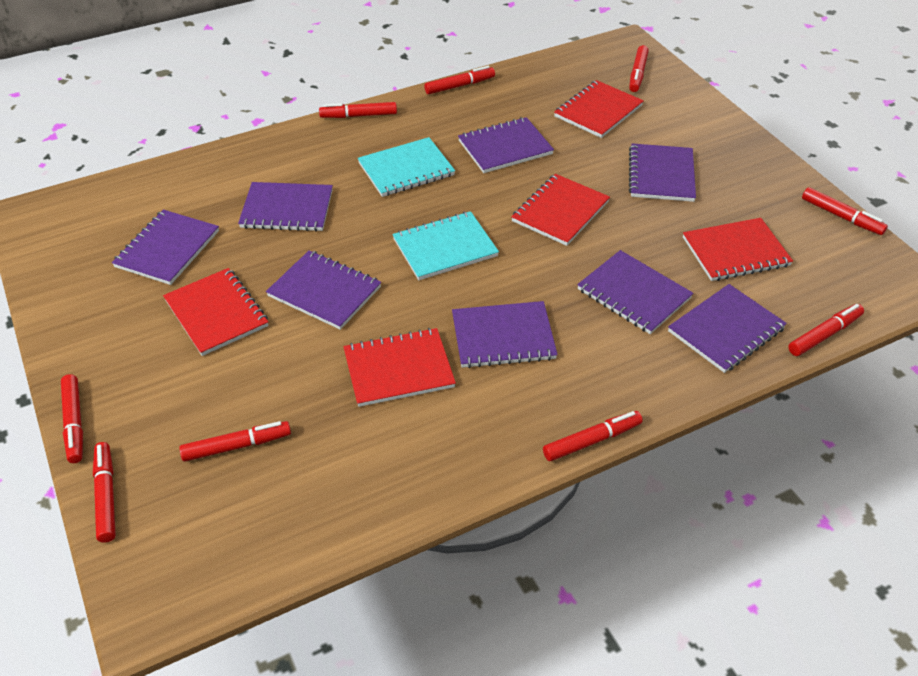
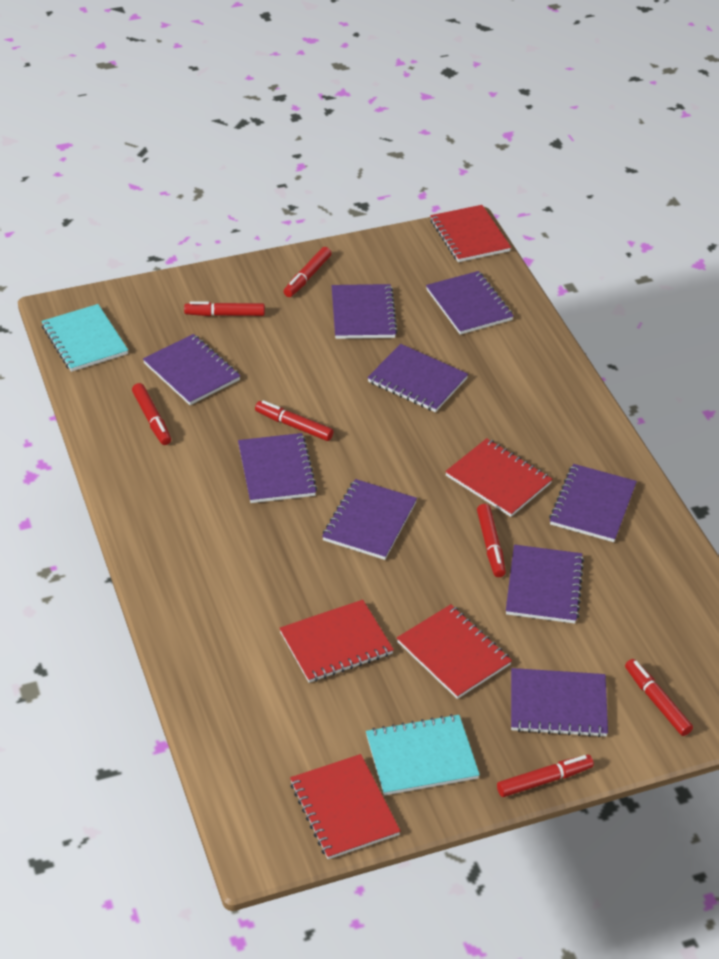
purple notebook: [112,210,219,285] [238,182,333,231] [266,250,381,330] [452,301,558,368] [458,117,554,173] [577,250,693,334] [629,143,696,202] [668,284,787,373] = 8 -> [143,334,240,405] [238,433,317,503] [322,479,417,560] [331,284,398,339] [367,344,468,412] [426,271,514,335] [506,545,584,624] [511,668,608,737] [549,464,637,542] = 9
red marker: [61,374,83,463] [93,442,116,543] [179,421,291,461] [319,102,397,118] [424,66,495,94] [543,411,643,461] [629,45,649,92] [788,304,864,356] [802,187,888,235] = 9 -> [132,383,171,445] [184,301,265,316] [255,400,334,441] [284,247,331,297] [477,504,506,577] [497,755,594,797] [625,659,693,736] = 7

